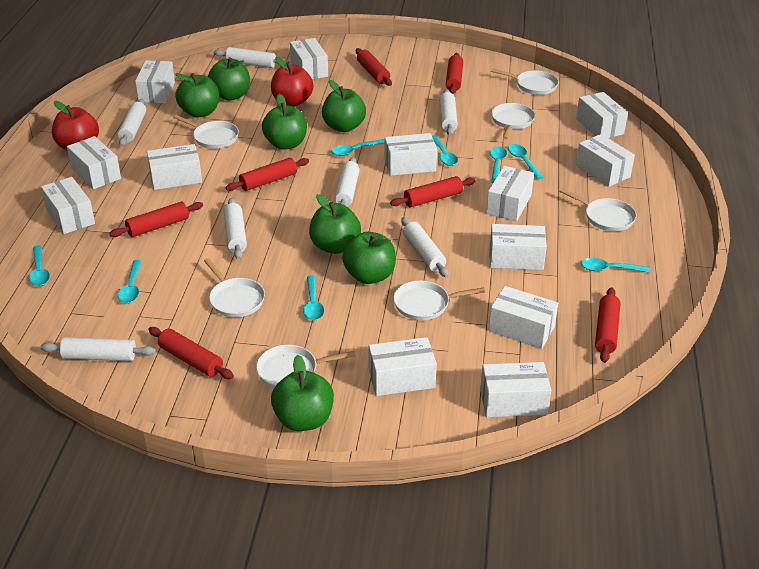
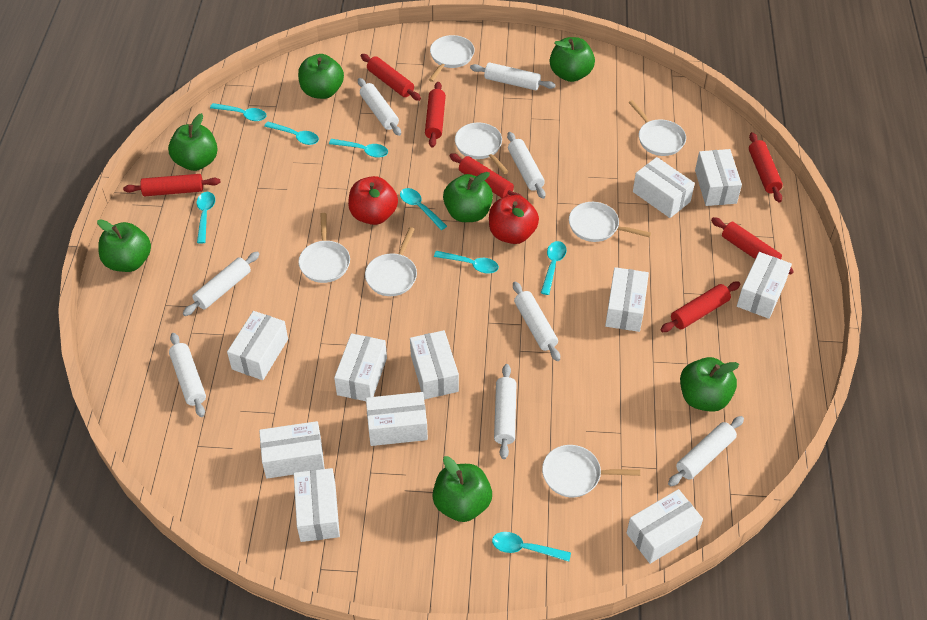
white box: [41,177,95,234] [67,136,121,189] [135,60,175,103] [147,144,202,190] [290,38,328,79] [369,337,437,396] [384,133,437,176] [480,362,551,417] [486,166,534,221] [489,224,547,270] [489,286,558,349] [576,92,628,138] [576,134,635,187] = 13 -> [227,311,288,380] [259,421,325,479] [294,468,340,542] [334,333,387,401] [366,392,428,446] [410,330,459,399] [605,267,649,332] [626,489,703,564] [633,157,695,218] [695,149,742,206] [737,252,792,319] = 11
white rolling pin: [40,337,156,361] [118,99,146,146] [214,47,289,68] [224,198,247,260] [335,157,360,207] [401,217,449,277] [439,89,458,136] = 7 -> [169,333,206,417] [183,252,260,316] [358,78,401,136] [470,62,555,90] [494,364,516,459] [507,132,545,199] [513,282,560,361] [668,416,744,486] = 8

